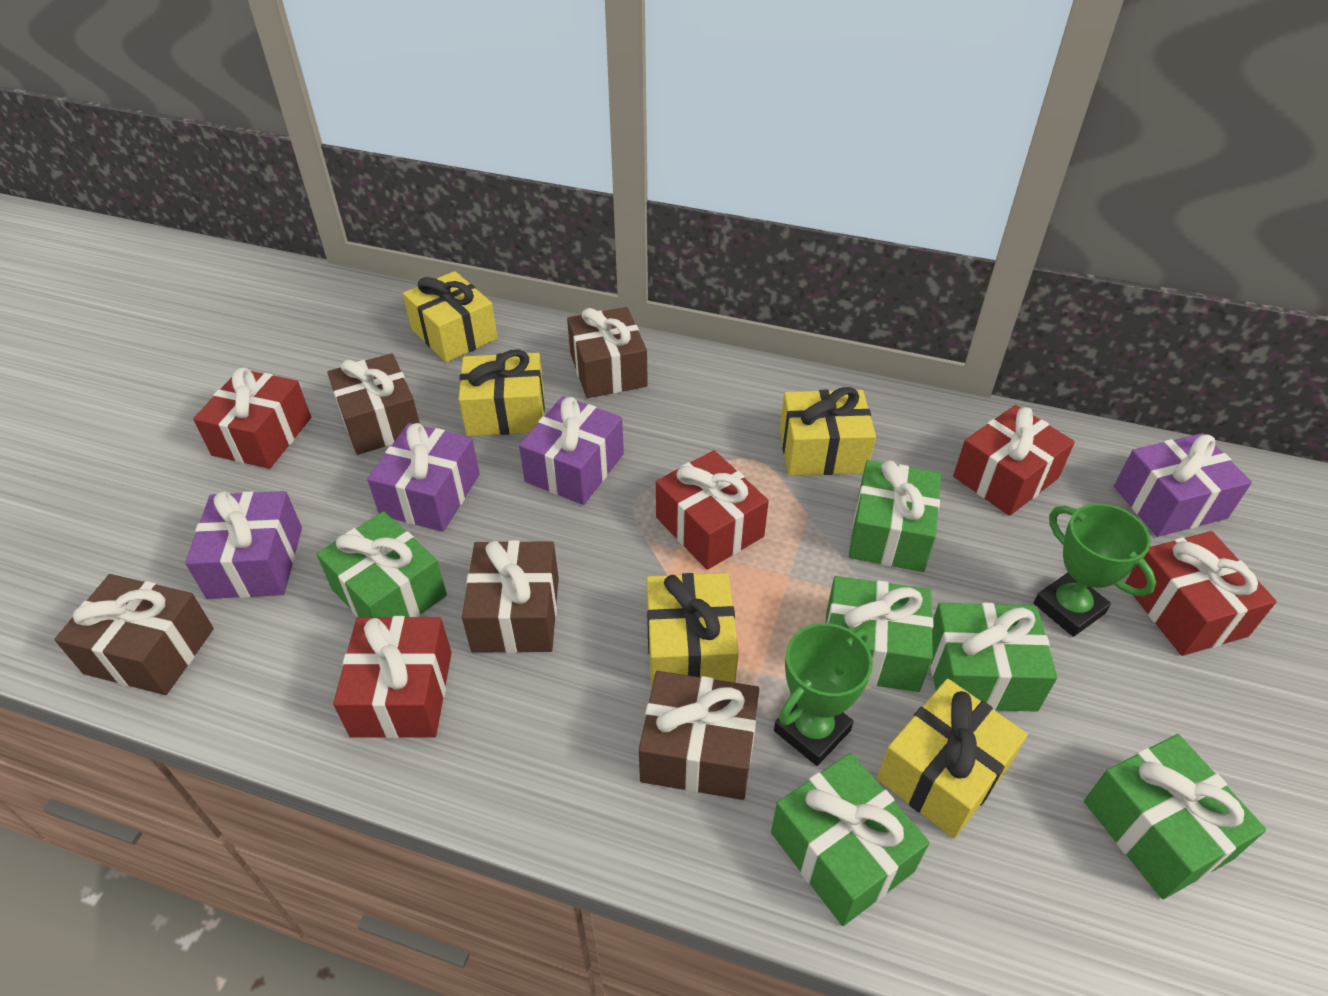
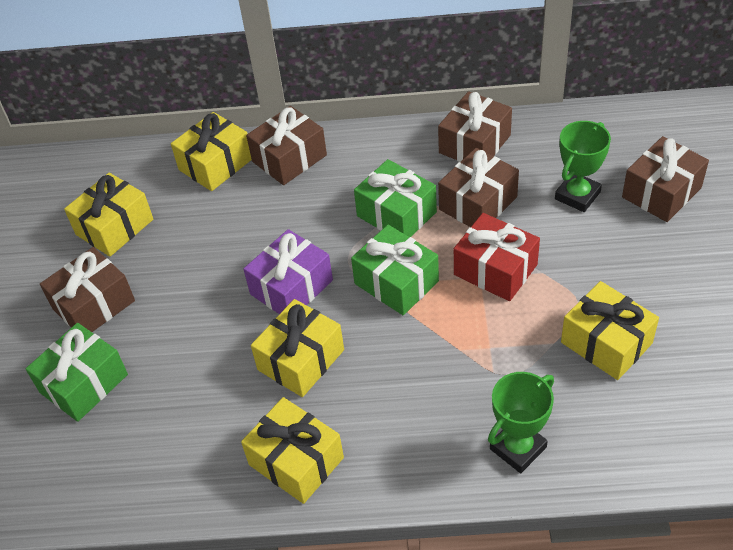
green gift: [317,511,447,617] [771,753,929,926] [826,576,933,692] [849,460,941,572] [931,603,1057,712] [1084,734,1266,899] = 6 -> [26,323,128,422] [351,225,439,315] [354,159,437,237] = 3
purple gift: [185,491,302,599] [367,423,480,532] [519,396,624,505] [1114,433,1252,537] = 4 -> [243,229,333,314] = 1
red gift: [193,367,311,469] [333,616,452,739] [656,450,769,570] [953,405,1075,516] [1125,531,1277,656] = 5 -> [454,213,540,301] = 1

